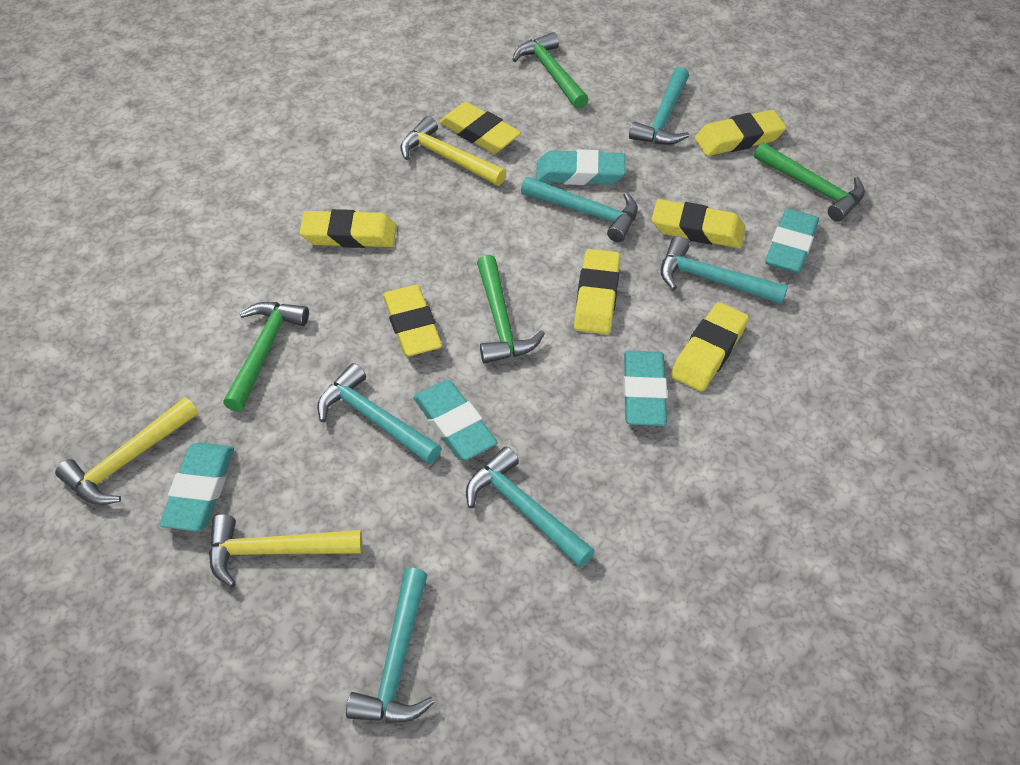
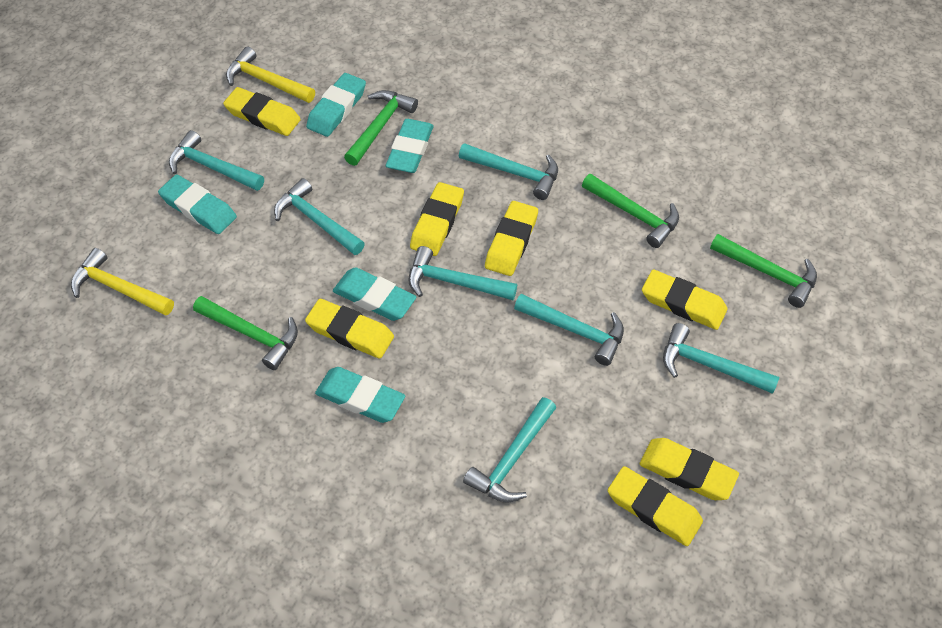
turquoise hammer: [317,363,441,464] [346,567,435,723] [466,447,595,567] [521,177,638,242] [629,67,689,145] [661,236,788,305] = 6 -> [169,130,264,191] [274,178,365,255] [408,246,517,300] [459,143,558,200] [463,397,556,503] [514,294,624,366] [663,323,779,394] = 7
yellow hammer: [55,397,198,505] [209,514,362,587] [400,116,507,186] = 3 -> [71,248,174,316] [226,47,315,103] = 2

